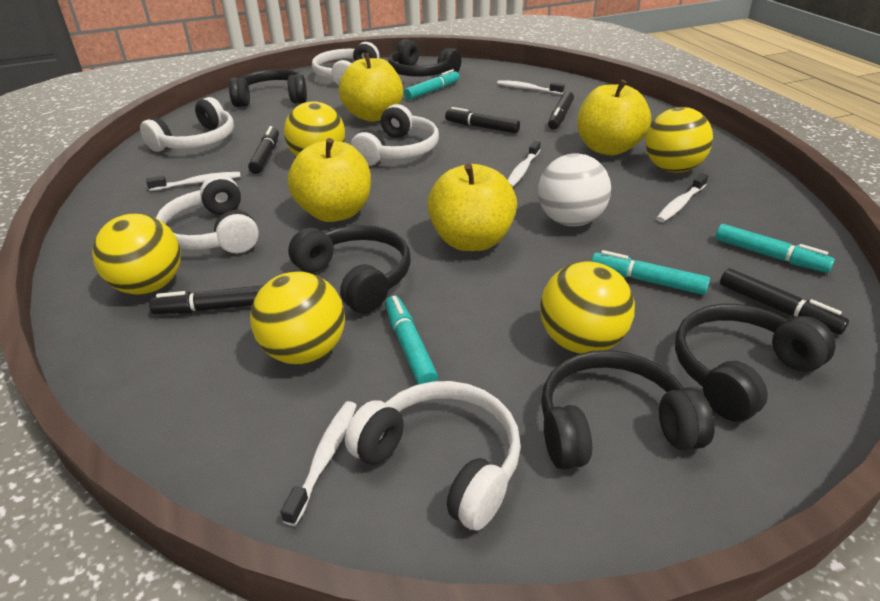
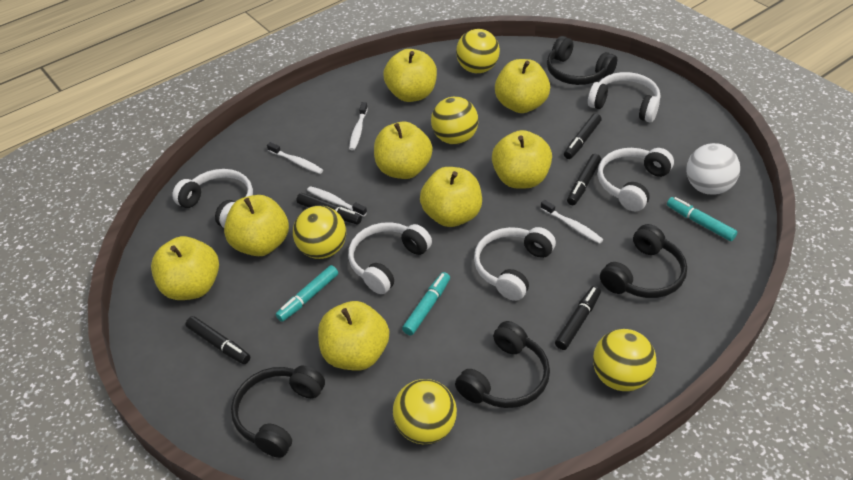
black headphones: [229,69,307,107] [288,225,411,314] [388,39,461,77] [541,350,715,470] [675,304,836,422] = 5 -> [231,366,325,458] [455,321,550,408] [547,36,617,85] [600,224,687,298] = 4
turquoise marker: [385,296,438,385] [404,69,460,100] [591,250,710,295] [715,224,835,273] = 4 -> [276,265,338,322] [402,272,450,335] [667,197,737,241] = 3
white toothbrush: [146,172,241,191] [281,401,357,526] [497,80,565,95] [508,141,541,187] [656,173,708,222] = 5 -> [267,142,323,174] [307,186,367,217] [349,102,368,151] [541,200,603,244] = 4
yellow apple: [288,138,371,222] [339,52,403,122] [427,163,517,251] [577,80,651,155] = 4 -> [151,236,219,300] [224,195,289,256] [318,301,389,371] [374,122,432,179] [383,49,437,102] [420,167,482,227] [492,130,552,189] [495,59,550,113] = 8

